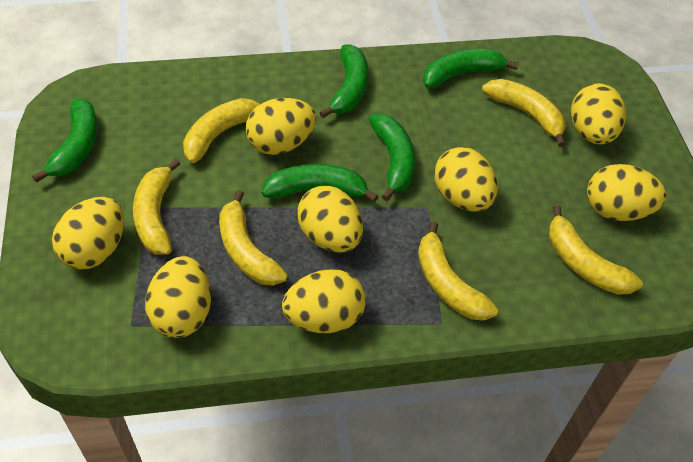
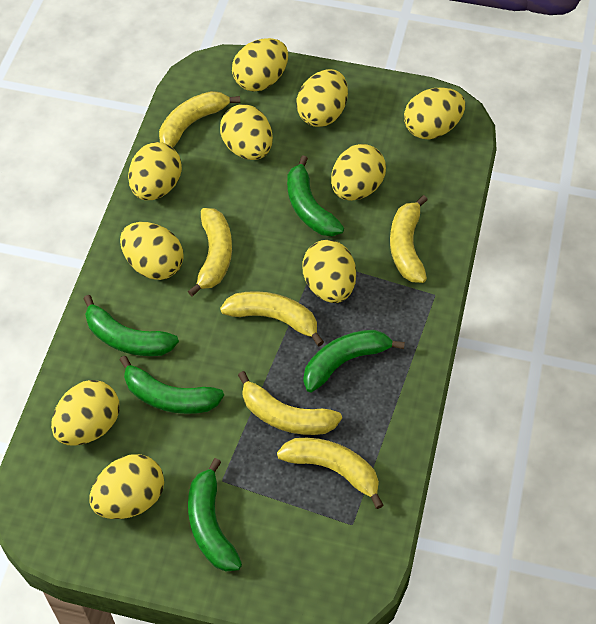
yellow egg: [52,197,124,269] [145,256,211,338] [246,98,316,155] [282,269,366,333] [297,185,363,253] [434,147,498,212] [571,83,626,144] [587,164,666,221] = 8 -> [51,380,120,446] [89,454,164,519] [120,222,184,280] [128,142,182,200] [220,104,273,160] [232,38,288,91] [296,69,348,127] [302,240,356,303] [331,144,386,201] [404,87,465,140] = 10

